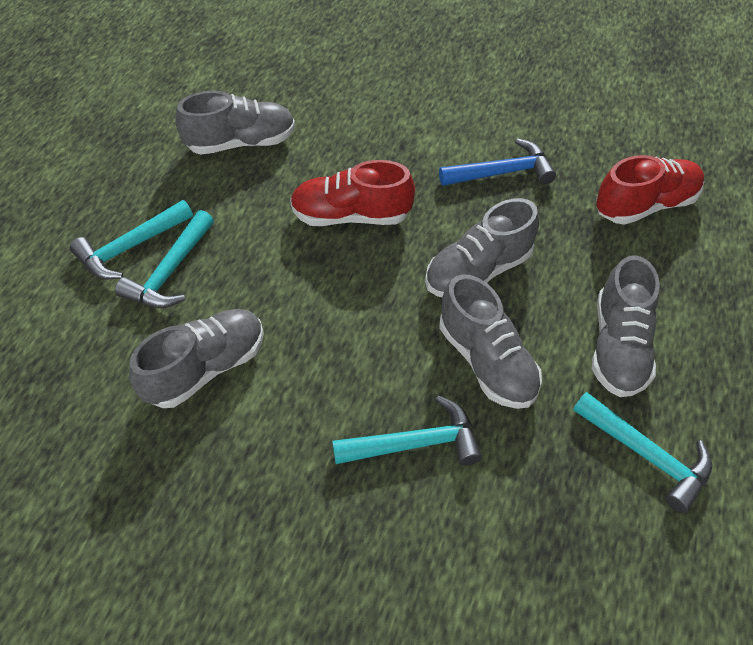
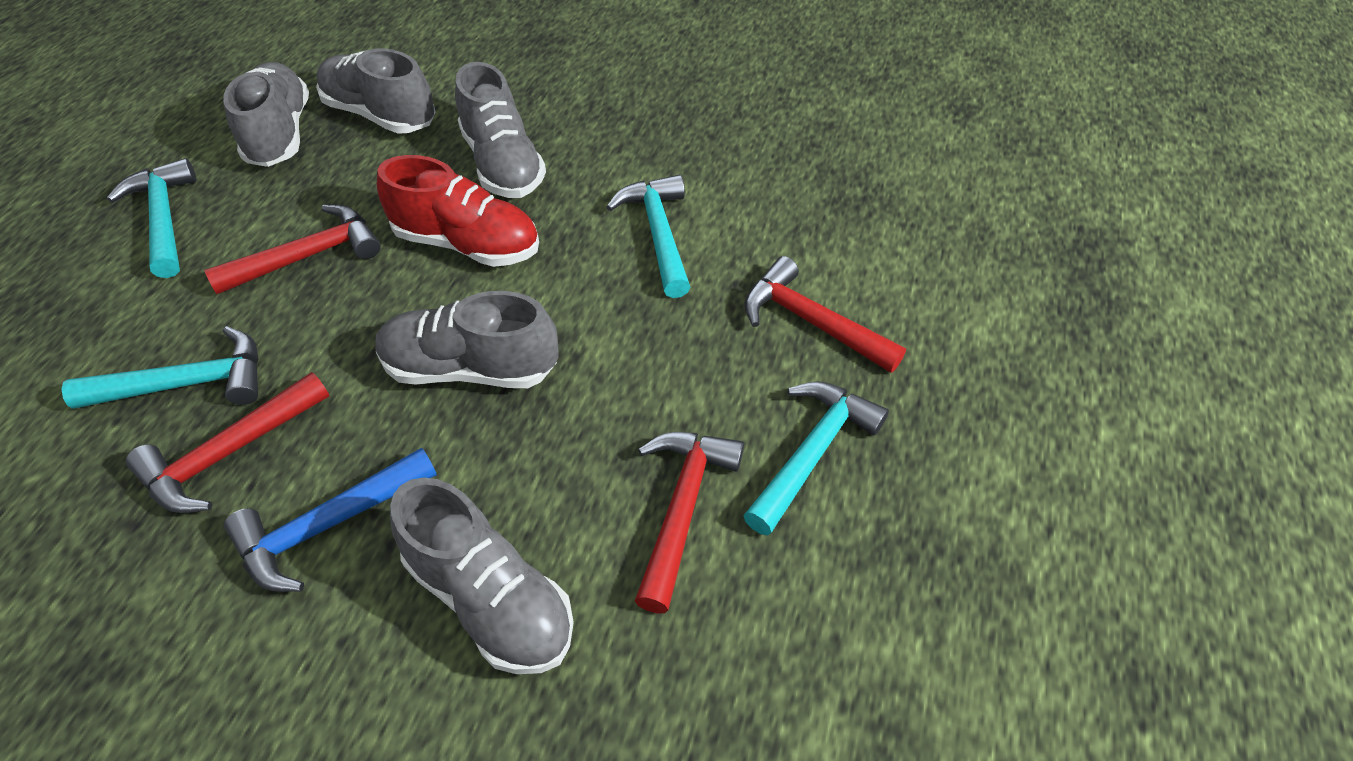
red hammer: none = 0 -> [126,372,329,513] [204,204,381,294] [635,432,744,613] [744,256,906,373] = 4
red shoe: [290,160,415,226] [596,155,704,225] = 2 -> [377,155,539,267] = 1

